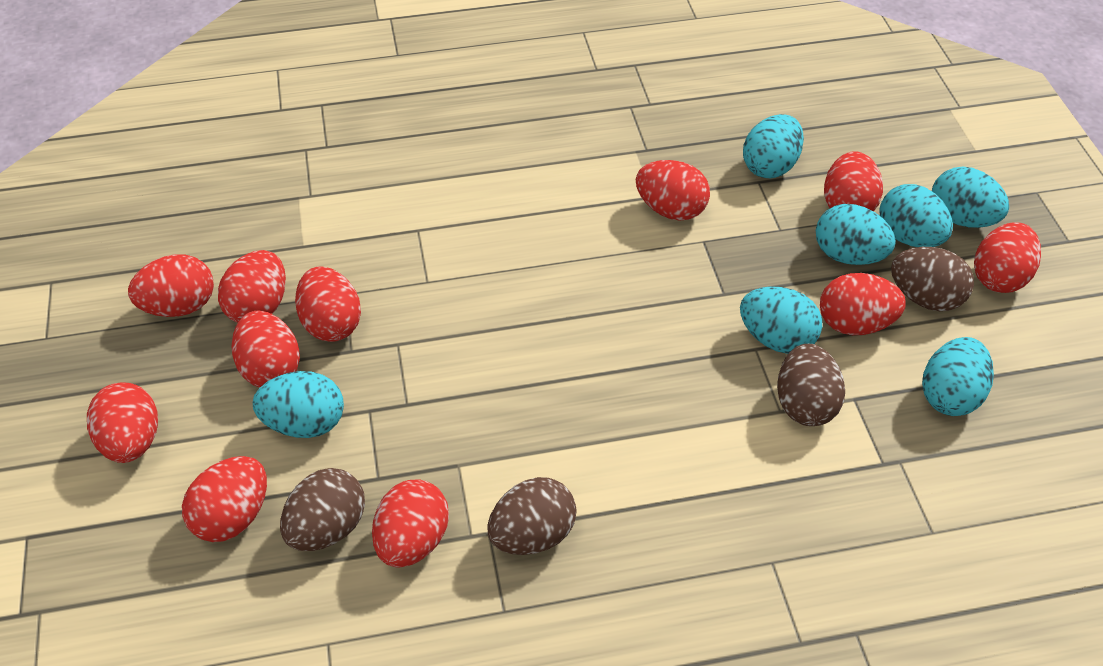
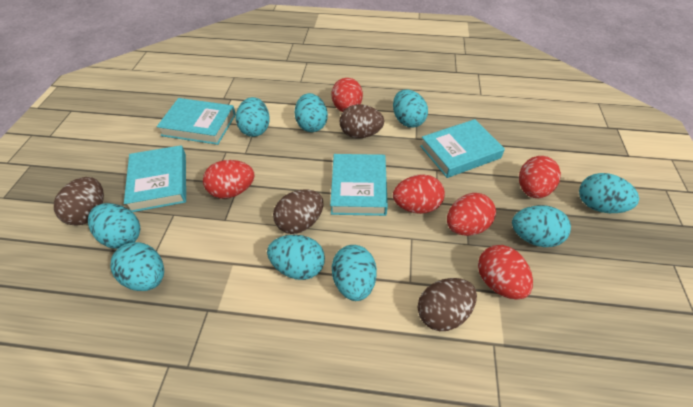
red egg: [87,382,158,463] [128,254,214,317] [182,456,267,542] [218,250,286,323] [231,311,300,387] [295,266,361,342] [372,480,449,568] [636,160,710,221] [820,273,906,335] [824,151,883,211] [974,222,1041,293] = 11 -> [203,160,254,199] [332,78,363,112] [393,174,445,214] [447,193,496,236] [478,245,533,300] [519,156,561,198] = 6
turquoise book: none = 0 -> [124,145,186,212] [157,98,236,145] [330,154,388,216] [420,119,505,178] = 4
turquoise egg: [253,371,344,438] [740,286,822,354] [743,114,804,178] [816,204,896,265] [879,184,953,247] [922,337,994,416] [932,167,1009,228] = 7 -> [88,203,140,249] [110,242,164,291] [236,97,270,137] [267,235,325,280] [295,93,328,132] [332,245,377,301] [393,89,428,128] [512,205,571,247] [579,173,639,213] = 9

